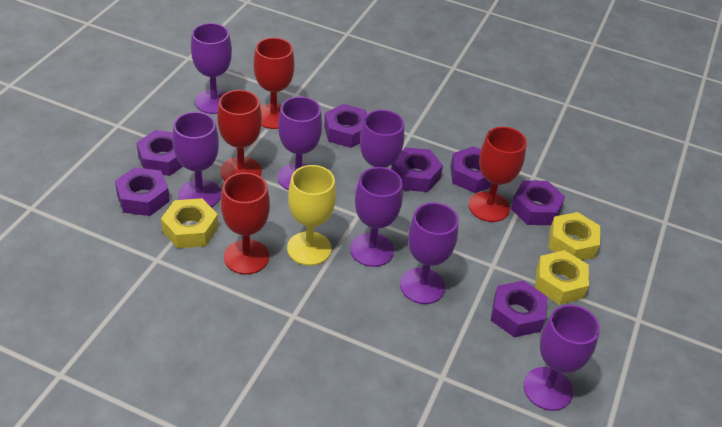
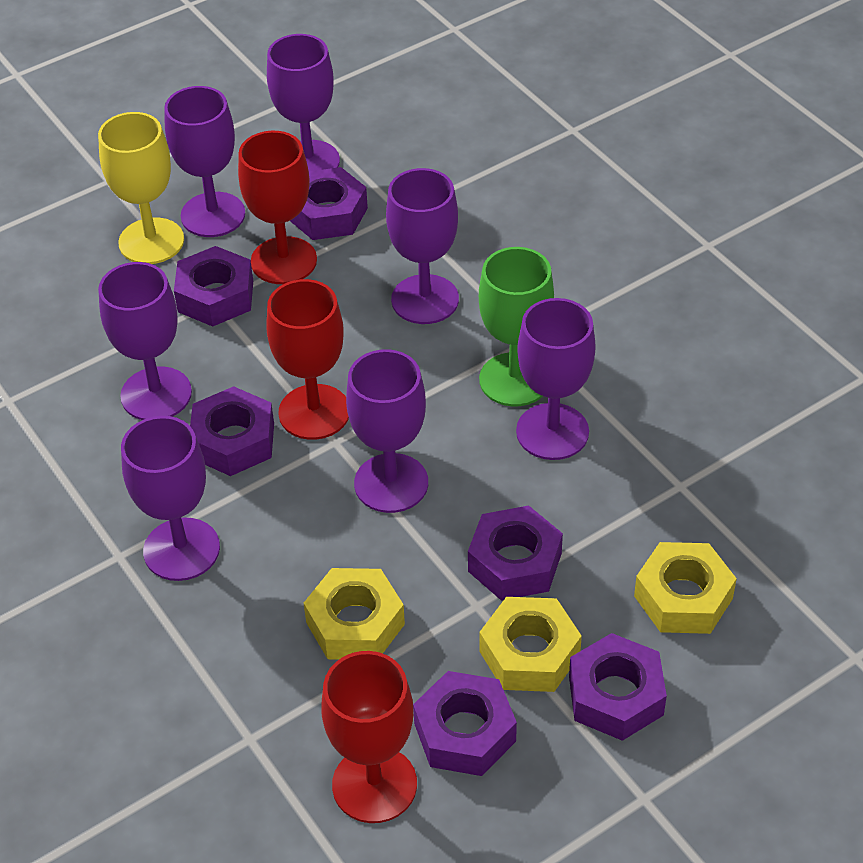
green goblet: none = 0 -> [479,247,554,407] = 1
purple nut: [115,167,170,216] [136,130,183,176] [324,104,367,148] [391,147,443,192] [450,146,492,193] [491,280,547,337] [511,180,565,225] = 7 -> [174,246,253,326] [190,386,274,476] [290,167,368,240] [413,671,517,776] [468,506,563,601] [569,633,667,741] = 6
red goblet: [217,90,262,180] [221,172,270,274] [254,38,295,129] [469,127,527,222] = 4 -> [238,131,317,284] [266,279,349,440] [321,651,417,823] = 3

